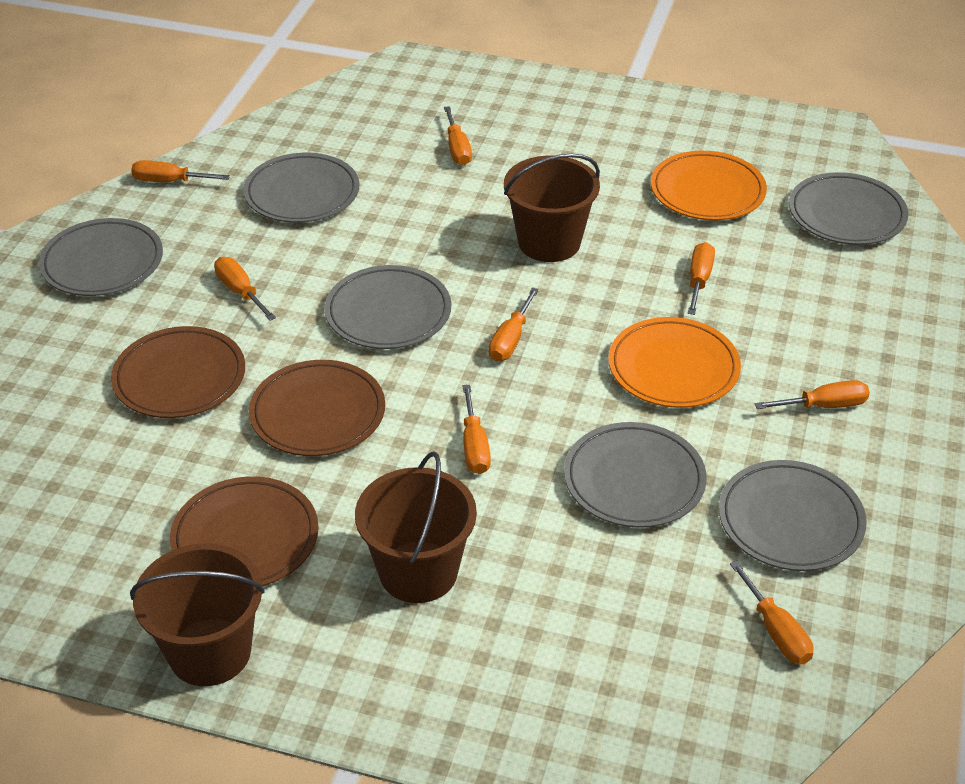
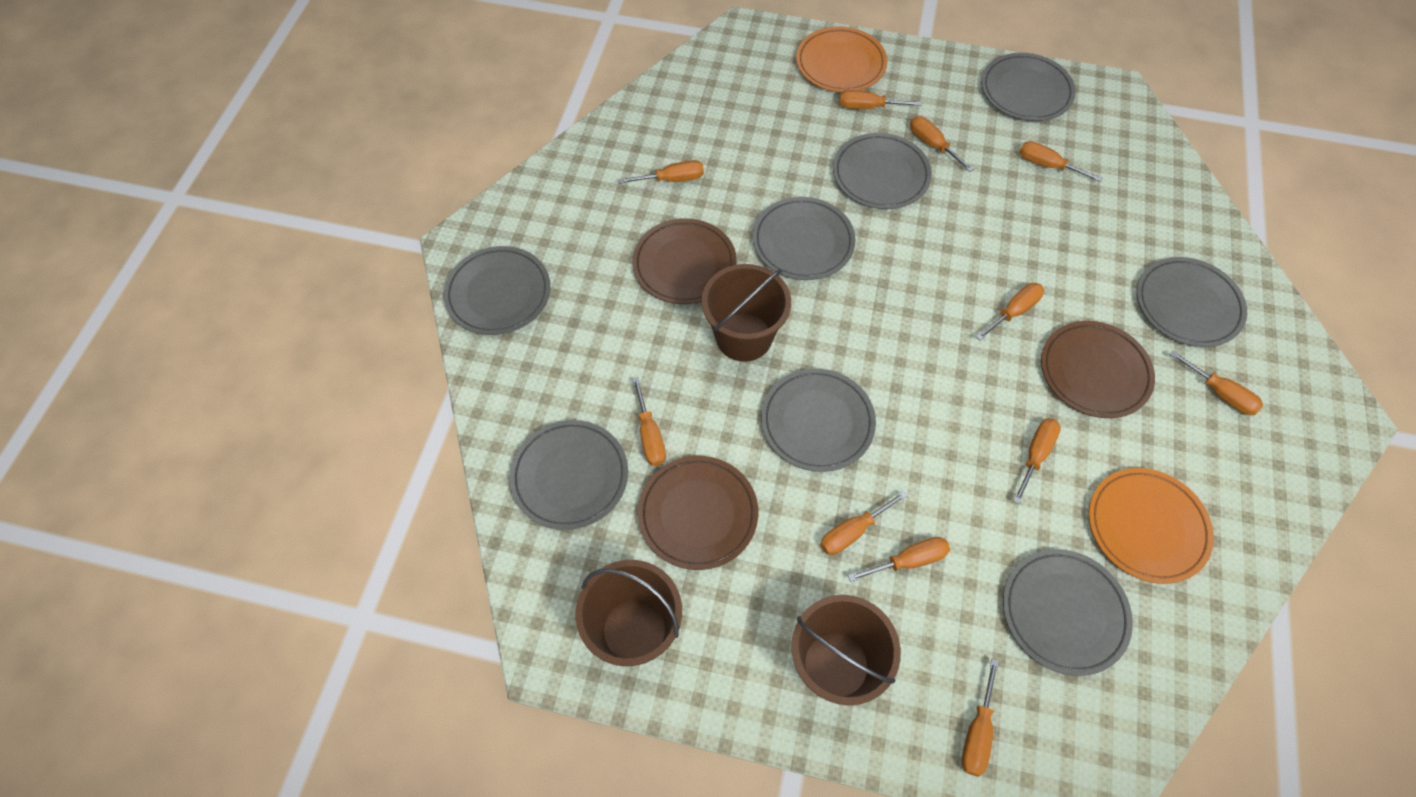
grey plate: [39,218,163,296] [243,153,359,223] [325,265,451,349] [564,422,707,528] [719,460,867,571] [789,172,908,245] = 6 -> [444,246,551,335] [510,420,628,530] [753,197,856,280] [761,368,876,472] [833,133,932,209] [981,53,1076,121] [1003,549,1133,676] [1137,257,1247,347] = 8
orange screwdriver: [131,160,230,182] [214,257,276,321] [444,106,472,166] [462,385,491,474] [489,288,539,362] [688,242,715,315] [730,561,813,664] [755,380,870,409] = 8 -> [619,160,704,184] [632,377,666,466] [820,491,908,555] [839,90,921,109] [848,537,950,582] [910,116,974,172] [962,659,999,777] [976,283,1044,341] [1013,418,1061,504] [1019,141,1103,182] [1170,351,1263,415] = 11

